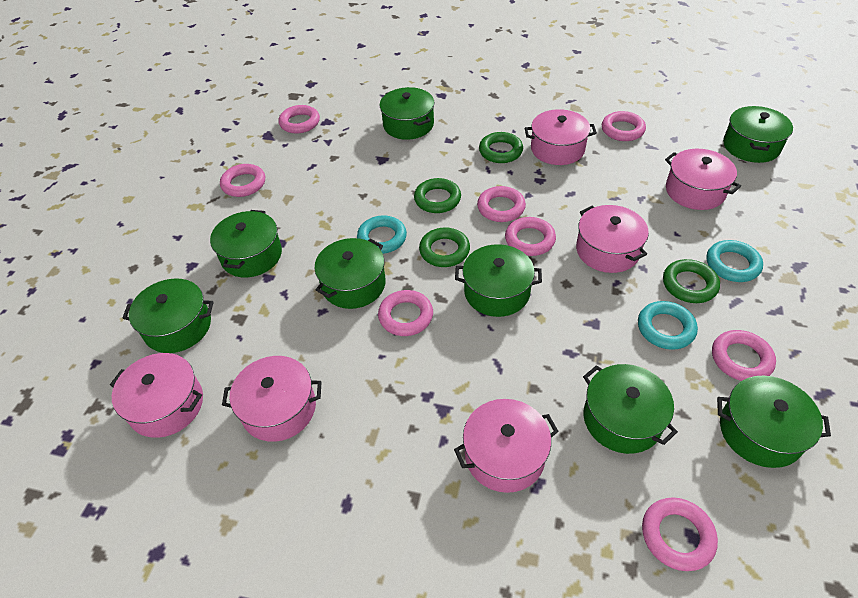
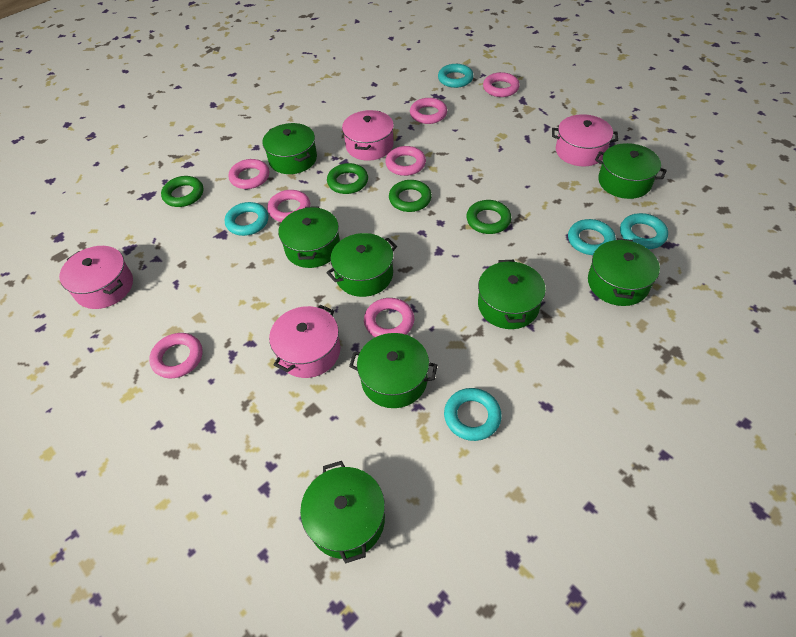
pink pot: [110,353,203,438] [222,356,322,442] [454,399,559,493] [525,109,597,165] [576,205,649,273] [665,149,741,210] = 6 -> [59,246,133,309] [269,305,340,378] [342,110,394,161] [552,114,618,166] = 4
pink ring: [220,164,265,197] [279,105,320,134] [378,290,433,336] [477,186,526,222] [505,217,556,256] [602,111,646,141] [642,497,718,571] [712,330,776,381] = 8 -> [149,333,202,378] [228,159,269,189] [267,190,310,222] [364,298,414,337] [385,146,426,176] [410,98,447,124] [483,72,520,97] = 7
turquoise ring: [357,216,407,254] [638,301,698,350] [706,240,763,282] = 3 -> [225,202,268,236] [438,64,474,88] [444,388,502,441] [568,219,616,255] [620,213,668,249] = 5

